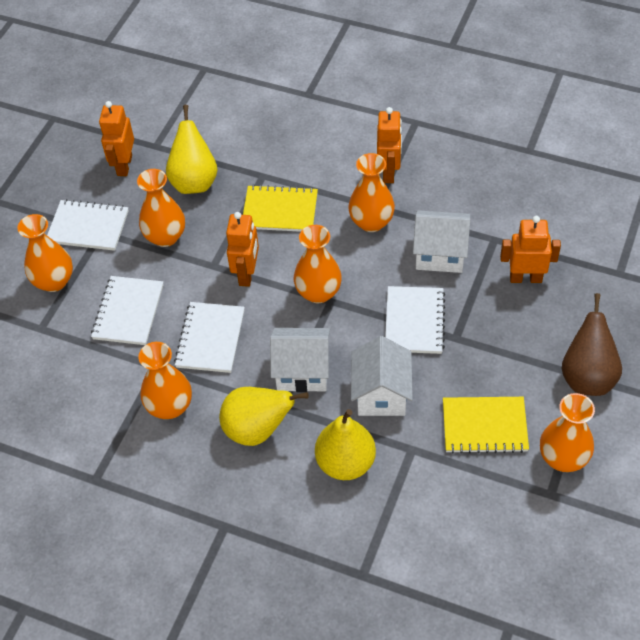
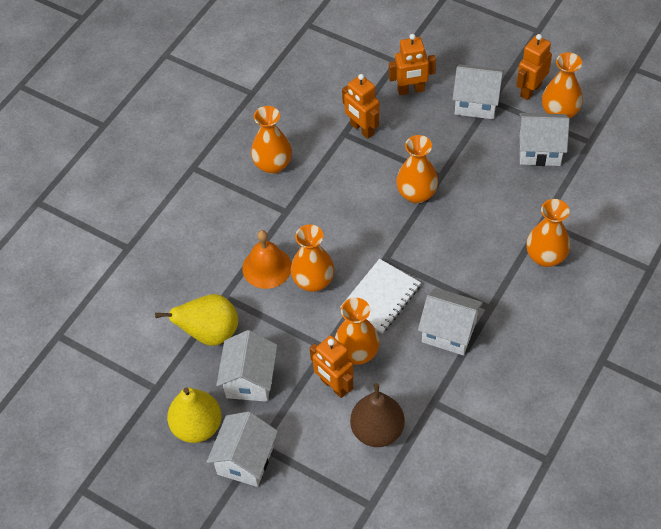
orange bell: none = 0 -> [242,230,292,289] = 1
white house: [270,328,330,392] [351,336,413,416] [413,210,470,273] = 3 -> [207,411,278,487] [216,330,277,402] [418,288,483,355] [452,64,504,119] [519,113,569,166] = 5
white notebook: [47,199,129,251] [91,276,163,345] [174,302,245,373] [385,286,445,354] = 4 -> [340,259,421,333] = 1
yellow notebook: [243,185,318,232] [443,397,529,454] = 2 -> none = 0
yellow pear: [166,105,218,194] [219,387,309,446] [315,409,376,480] = 3 -> [155,294,238,346] [167,387,221,443] = 2

